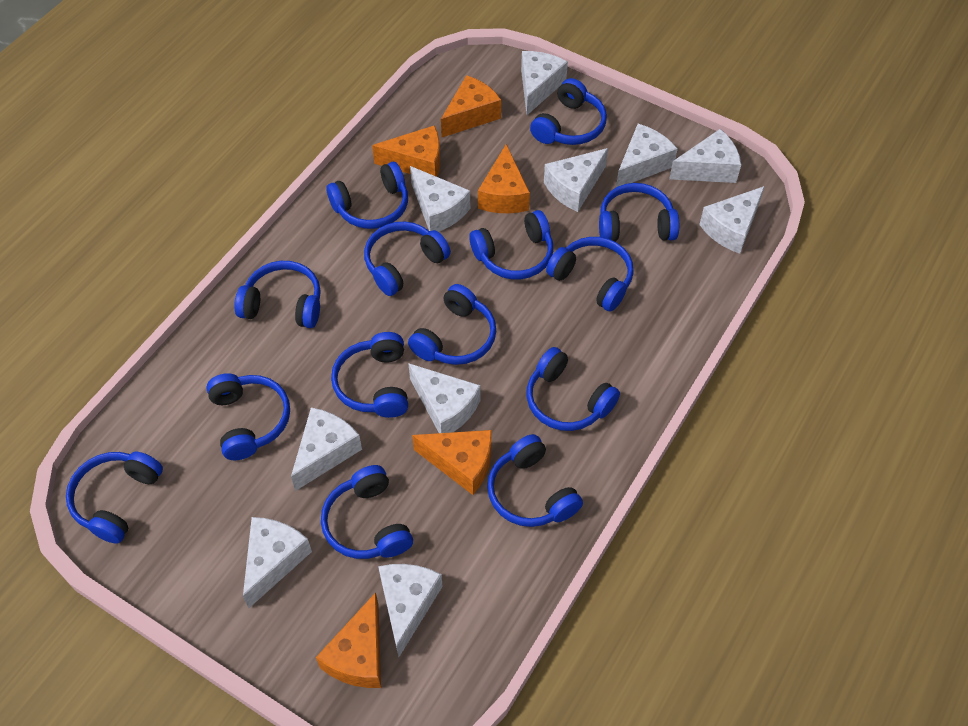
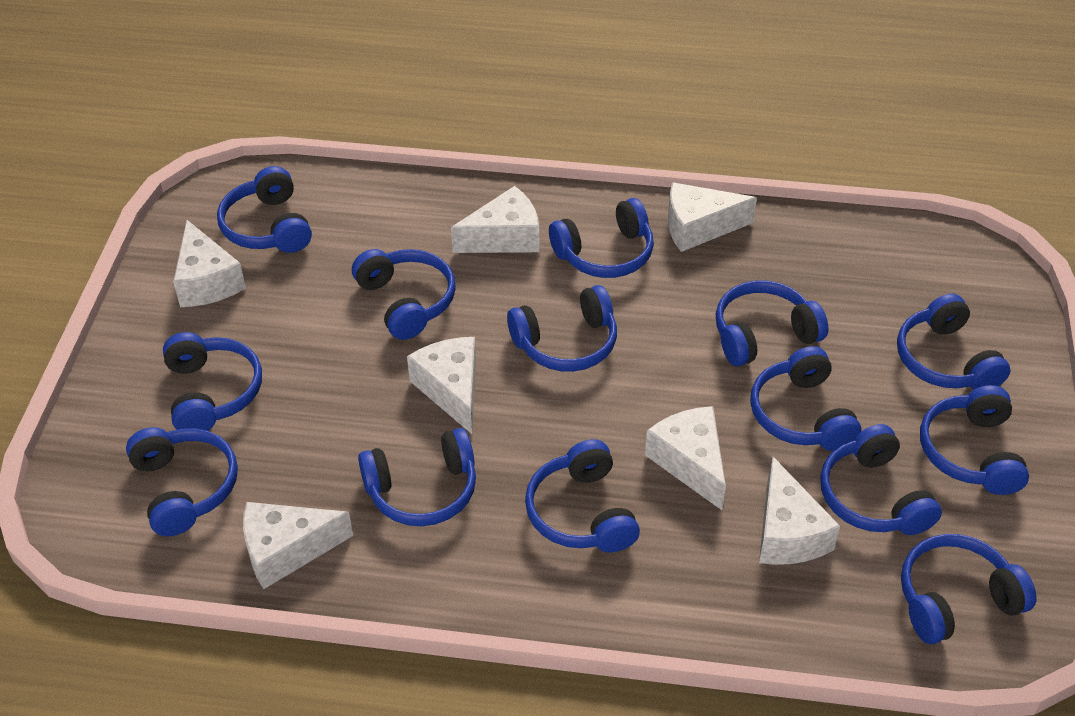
orange cheese: [316,592,381,688] [372,125,440,177] [412,430,491,495] [441,75,501,137] [478,144,530,213] = 5 -> none = 0
white cheese: [243,517,312,608] [291,407,362,491] [378,564,443,657] [408,363,480,433] [410,166,470,232] [521,51,568,115] [544,148,608,212] [616,124,678,187] [669,129,741,183] [699,186,765,254] = 10 -> [173,220,246,307] [243,502,353,589] [407,337,476,434] [451,186,539,253] [645,406,726,510] [668,182,757,252] [759,456,840,565] = 7

